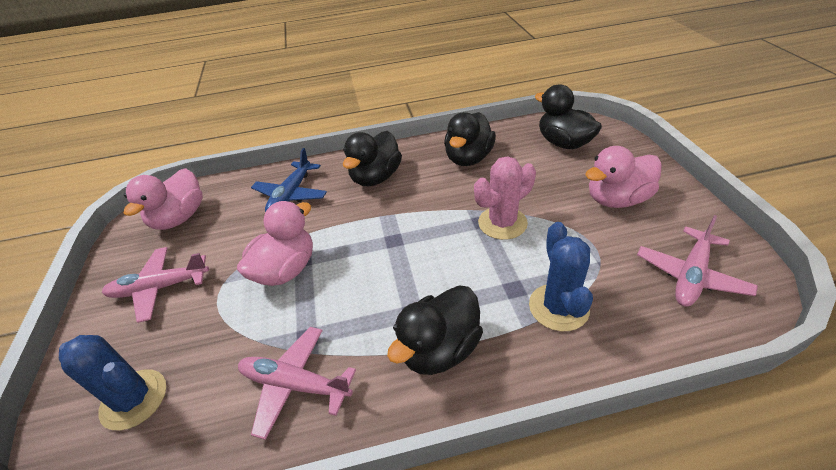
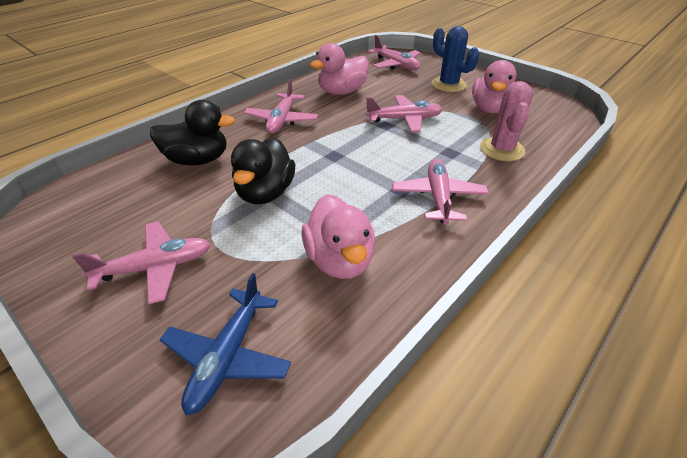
black duck: [343,131,402,186] [387,285,483,375] [444,112,496,166] [535,84,602,149] = 4 -> [150,100,235,166] [231,137,295,204] = 2
blue cactus: [59,335,166,430] [529,222,593,331] = 2 -> [432,26,479,92] = 1
pink plane: [102,247,209,323] [238,327,356,440] [637,215,758,306] = 3 -> [72,222,211,305] [244,79,318,134] [366,95,443,132] [368,35,421,70] [392,159,489,224] = 5

